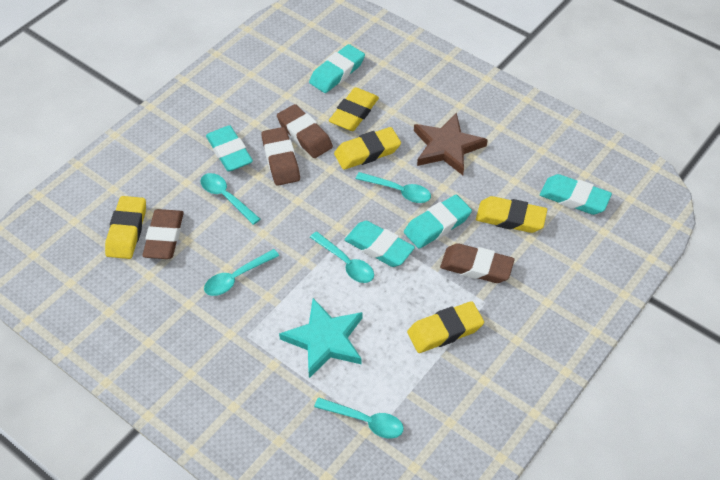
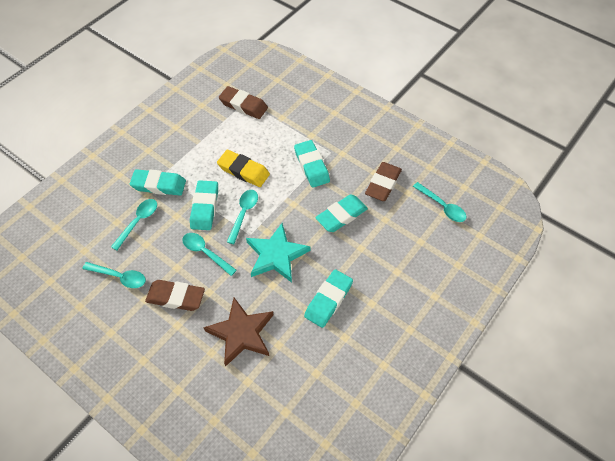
brown eraser: [142,209,184,259] [261,127,300,186] [277,104,333,158] [440,243,515,283] = 4 -> [145,280,205,311] [219,86,268,119] [365,162,402,201] = 3
yellow eraser: [105,196,146,259] [329,87,379,131] [334,127,401,170] [407,301,484,353] [476,196,547,233] = 5 -> [217,150,270,187] = 1

